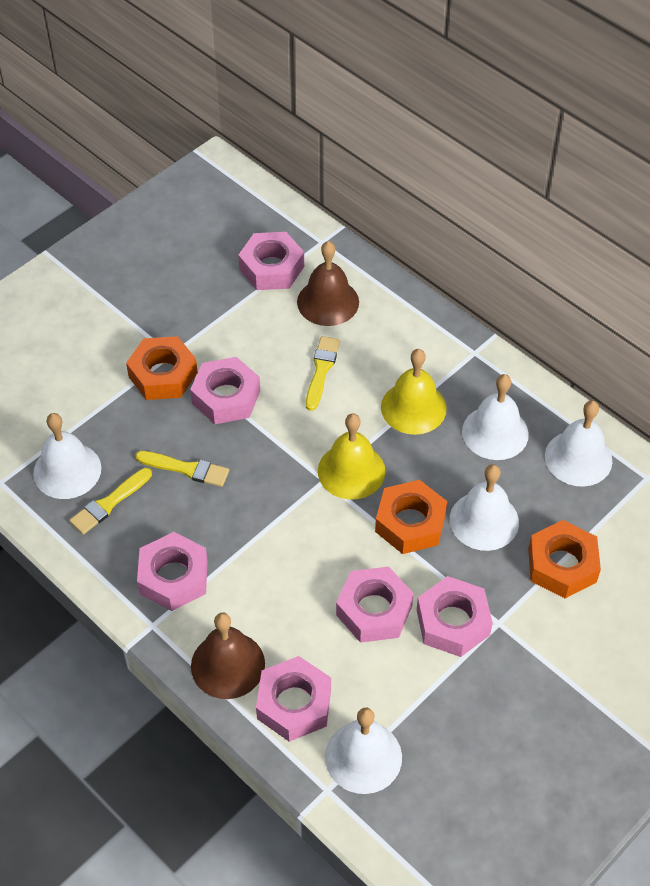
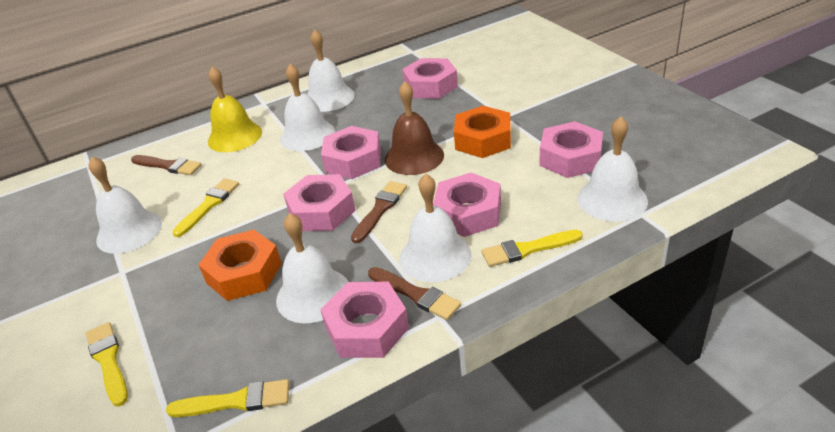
brown bell: [191,613,265,699] [297,241,359,326] = 2 -> [385,81,444,175] = 1
brown brush: none = 0 -> [131,155,202,175] [351,181,407,243] [368,267,461,320] = 3
orange nut: [126,336,198,400] [375,480,447,554] [528,520,601,598] = 3 -> [199,230,282,301] [454,106,511,158] = 2
white bell: [33,413,101,499] [325,708,402,794] [450,464,519,551] [462,374,529,460] [545,400,612,486] = 5 -> [88,157,162,254] [276,213,348,323] [280,64,335,151] [307,29,355,112] [400,174,471,282] [577,117,648,222] = 6
yellow bell: [318,413,385,500] [381,349,447,435] = 2 -> [208,67,262,152] = 1
yellow brush: [69,468,152,535] [135,451,229,487] [306,336,340,411] = 3 -> [86,322,128,406] [166,379,289,417] [172,178,239,237] [482,230,583,267] = 4

